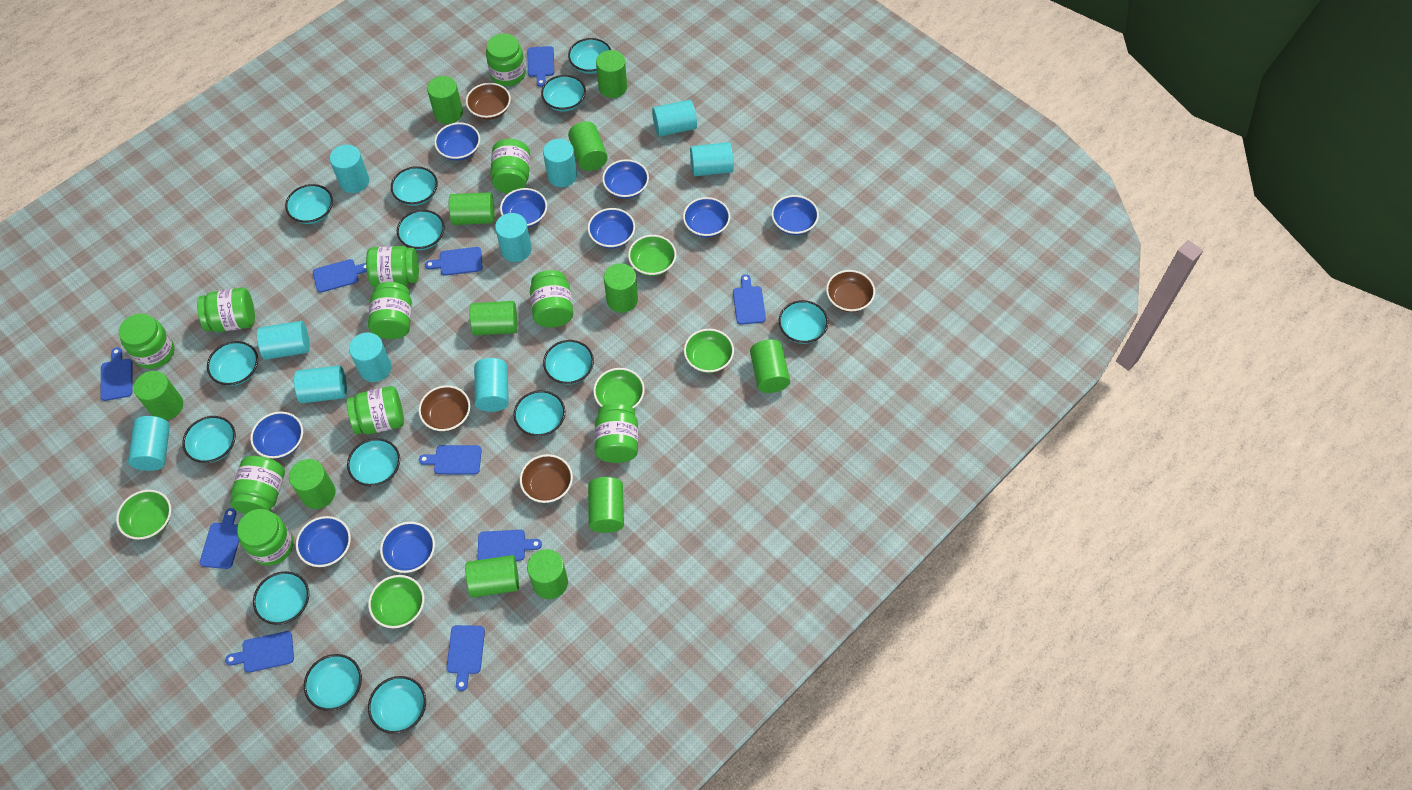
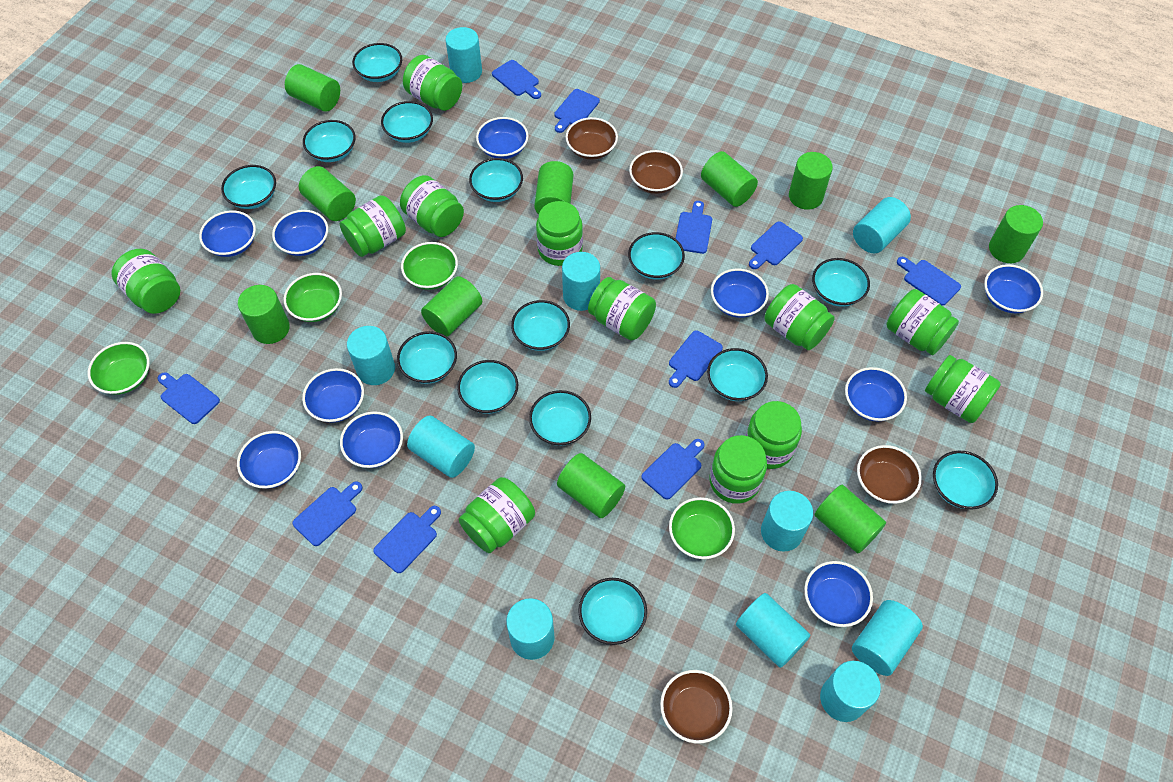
blue bowl: [250,411,303,459] [296,516,351,567] [380,522,435,573] [434,122,480,161] [500,188,547,227] [588,208,635,248] [602,159,649,199] [683,197,730,237] [771,195,819,235] = 9 -> [199,210,256,257] [237,431,301,489] [272,210,328,256] [302,368,364,423] [340,411,403,468] [476,117,529,159] [711,269,769,318] [804,561,873,627] [845,367,907,422] [984,264,1043,313] = 10
green bowl: [116,490,171,540] [368,575,424,628] [593,368,645,408] [628,235,676,276] [684,329,734,373] = 5 -> [88,342,150,395] [284,273,342,322] [401,242,458,290] [669,497,735,559] = 4
green cylinder: [133,371,183,420] [289,459,336,509] [427,76,463,124] [449,192,495,225] [465,555,519,598] [470,301,517,335] [527,549,568,599] [568,121,608,171] [588,477,624,533] [596,50,627,98] [604,263,638,313] [750,339,790,393] = 12 -> [238,285,290,344] [285,64,340,112] [299,166,356,221] [421,276,482,337] [534,161,573,214] [557,453,625,518] [701,151,758,207] [789,152,833,210] [815,485,886,553] [989,205,1043,263] = 10
green jar: [119,313,174,369] [197,287,255,332] [230,456,285,514] [237,509,294,566] [347,386,404,434] [366,246,419,287] [368,282,412,339] [486,34,526,86] [490,139,530,193] [530,270,573,328] [595,403,638,463] = 11 -> [112,249,180,314] [340,195,406,257] [400,175,464,237] [403,55,462,111] [459,477,535,553] [536,201,583,266] [588,277,656,340] [710,435,767,504] [746,401,802,469] [765,284,835,350] [886,289,959,355] [925,355,1001,423] = 12

